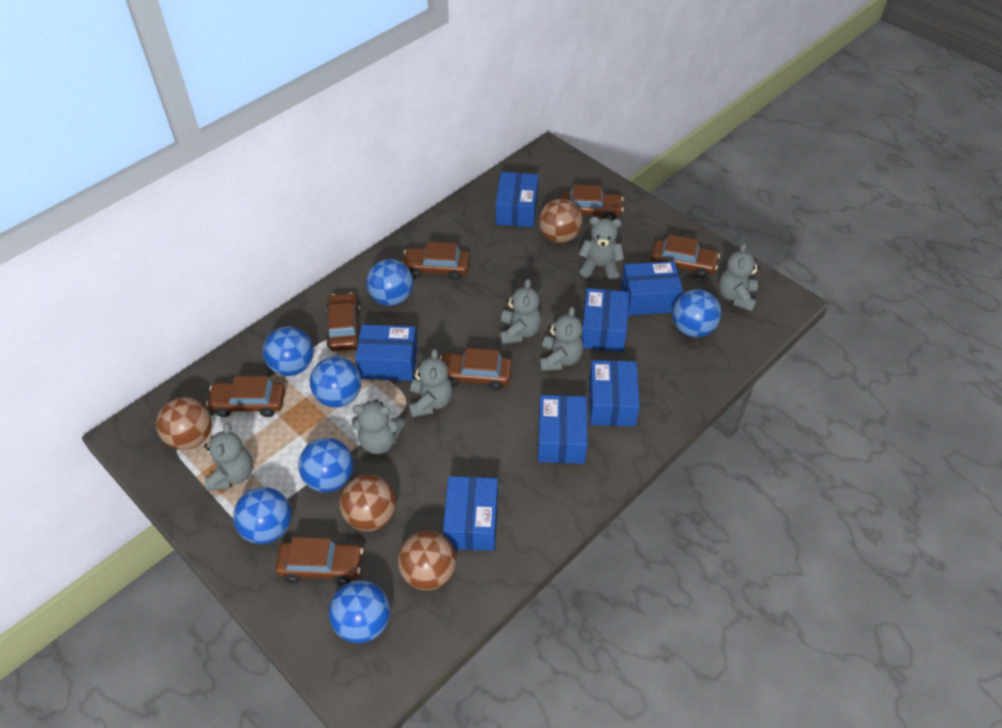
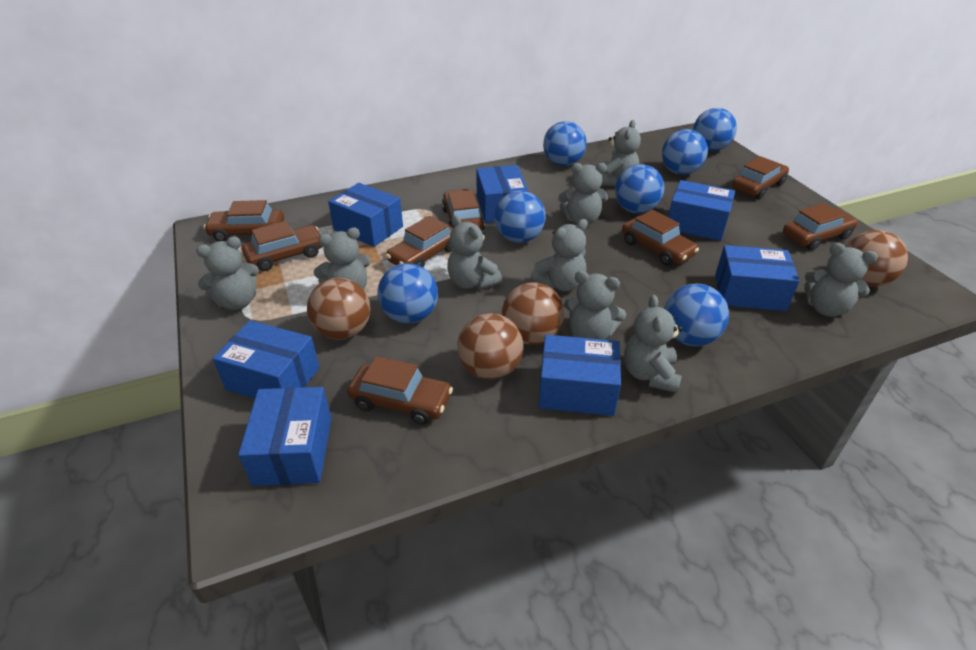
brown car: [206,376,285,417] [275,537,363,585] [326,293,360,351] [402,242,470,280] [440,348,512,391] [561,185,624,220] [651,234,720,278] = 7 -> [204,200,284,241] [242,221,323,271] [347,356,453,425] [386,216,453,268] [442,189,485,230] [622,210,699,266] [732,156,789,199] [783,203,858,250] = 8
grey teddy bear: [204,423,253,491] [352,400,405,454] [409,349,453,417] [500,279,542,344] [540,307,583,371] [579,217,624,280] [719,243,760,312] = 7 -> [196,237,259,310] [314,227,371,289] [447,215,502,289] [531,219,588,291] [559,163,608,225] [564,271,626,340] [601,120,641,186] [624,295,683,393] [805,243,878,317] = 9

